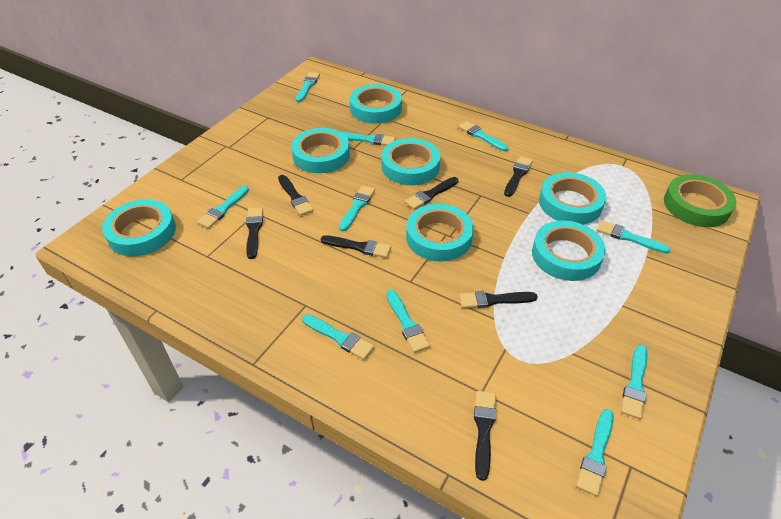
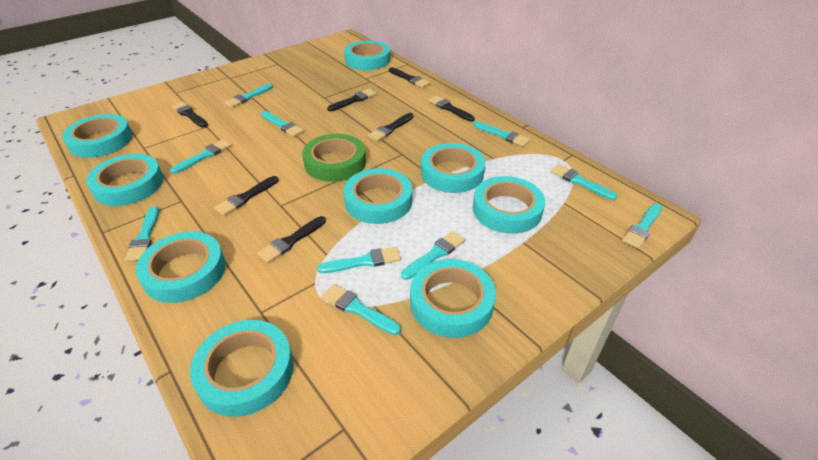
turquoise tape: [102,199,176,256] [291,128,350,173] [350,84,402,124] [381,138,440,185] [406,204,474,262] [532,220,605,281] [539,172,606,224] = 7 -> [62,114,133,158] [86,154,163,206] [136,232,226,303] [190,320,294,417] [343,168,412,224] [344,40,390,70] [410,259,496,338] [421,143,486,193] [473,176,545,234] = 9

